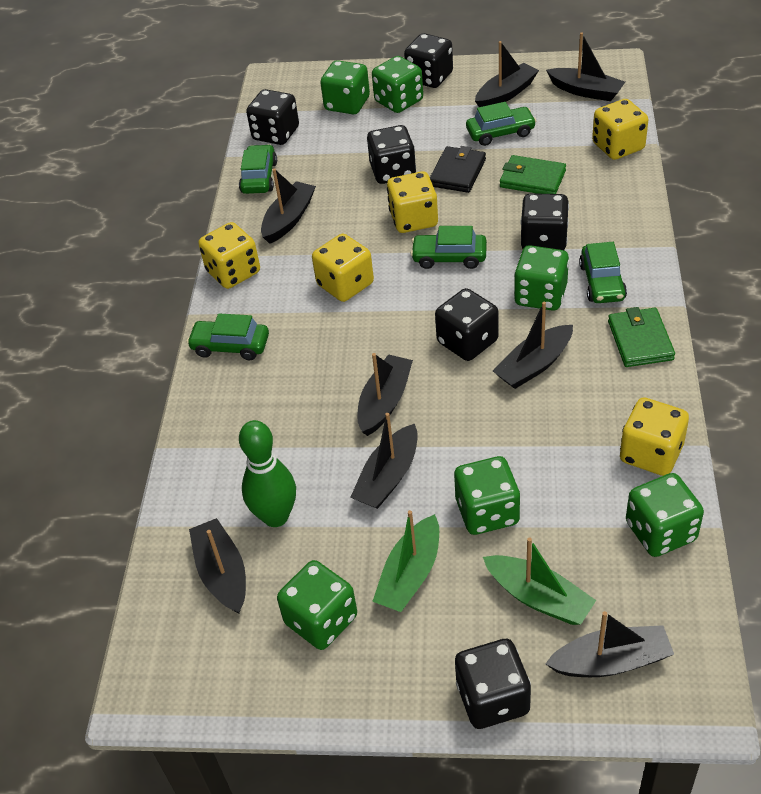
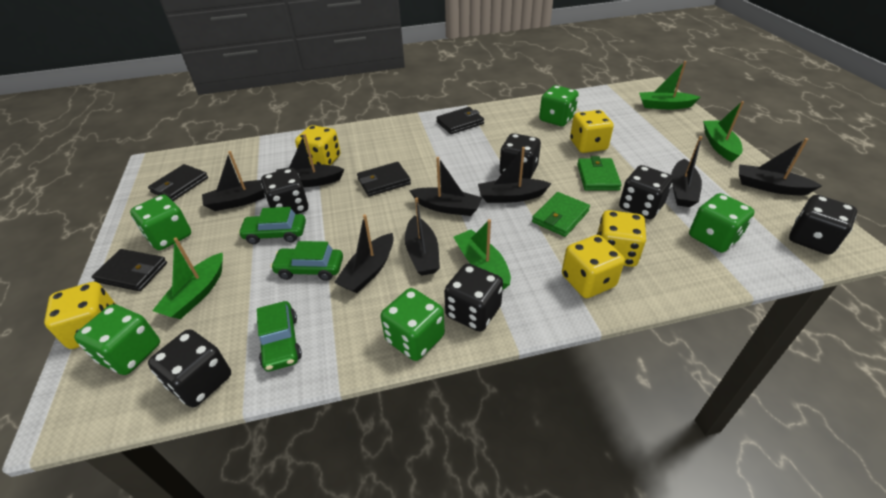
black wallet: [430,146,486,193] = 1 -> [92,249,167,291] [148,164,208,201] [357,162,411,196] [437,107,484,134] = 4
green boat: [372,510,439,612] [483,537,596,625] = 2 -> [152,237,223,319] [454,219,511,289] [639,61,701,109] [703,101,744,162] = 4
green bowling pin: [239,420,296,527] = 1 -> none = 0
green car: [187,313,269,360] [239,144,277,194] [411,226,487,269] [466,102,536,146] [579,242,627,303] = 5 -> [238,207,306,244] [257,301,302,372] [271,241,343,281] = 3
green dice: [277,560,357,650] [320,60,370,114] [372,56,423,113] [454,456,520,535] [514,245,569,311] [626,473,704,557] = 6 -> [74,304,160,375] [130,195,191,250] [381,288,445,361] [539,85,579,126] [689,193,755,253] = 5

